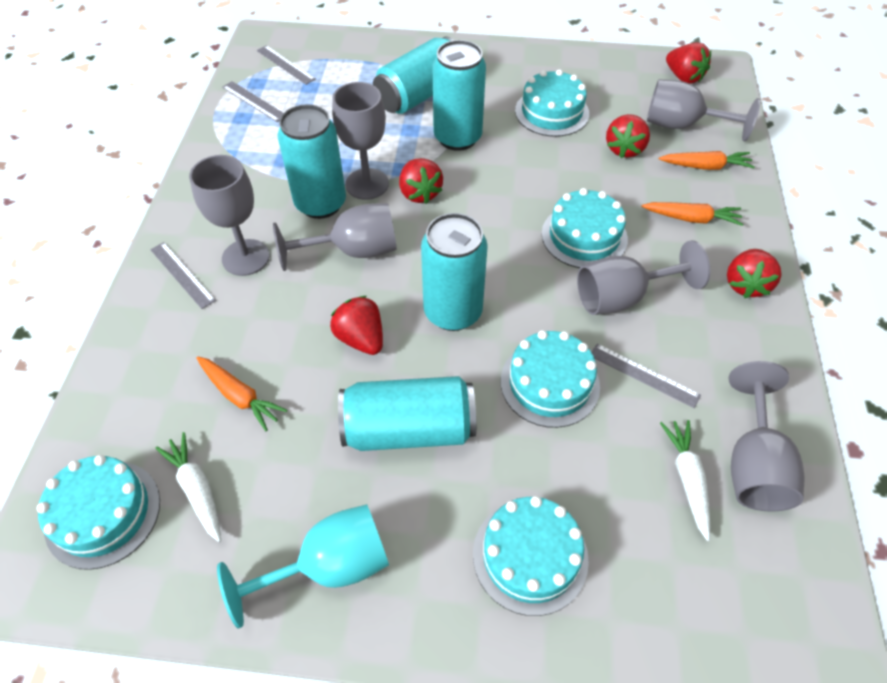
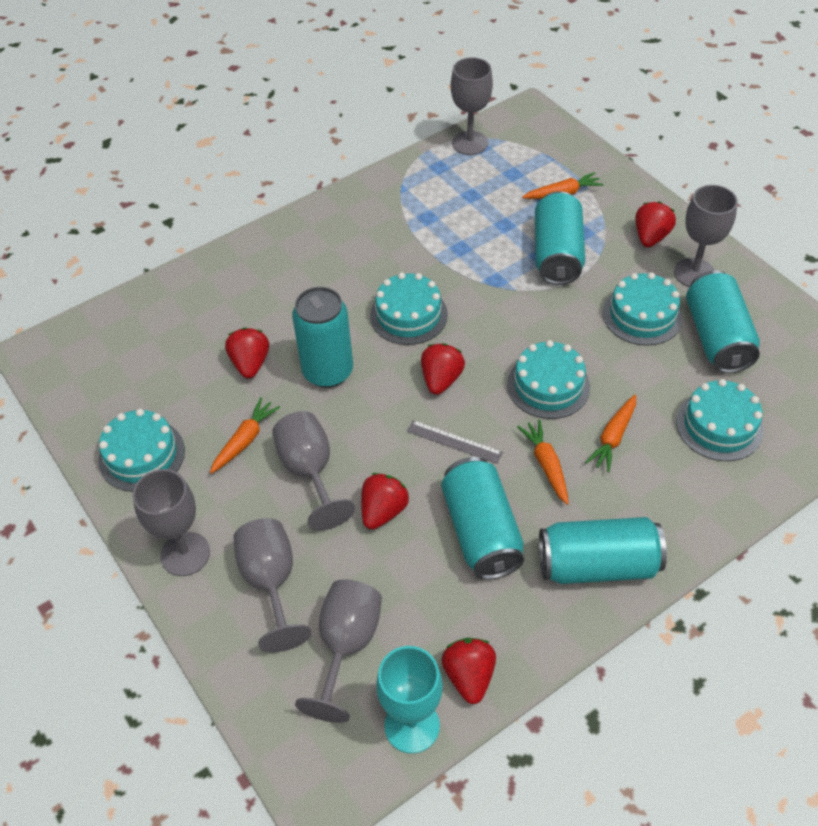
grey ruler: [150,242,216,309] [222,81,283,122] [257,45,316,85] [591,343,701,408] = 4 -> [407,420,503,464] = 1
orange carrot: [196,356,288,431] [642,202,743,226] [659,151,755,170] = 3 -> [210,398,280,474] [517,420,569,505] [522,172,604,199] [585,395,636,472] = 4
white carrot: [155,432,221,542] [660,420,710,541] = 2 -> none = 0

